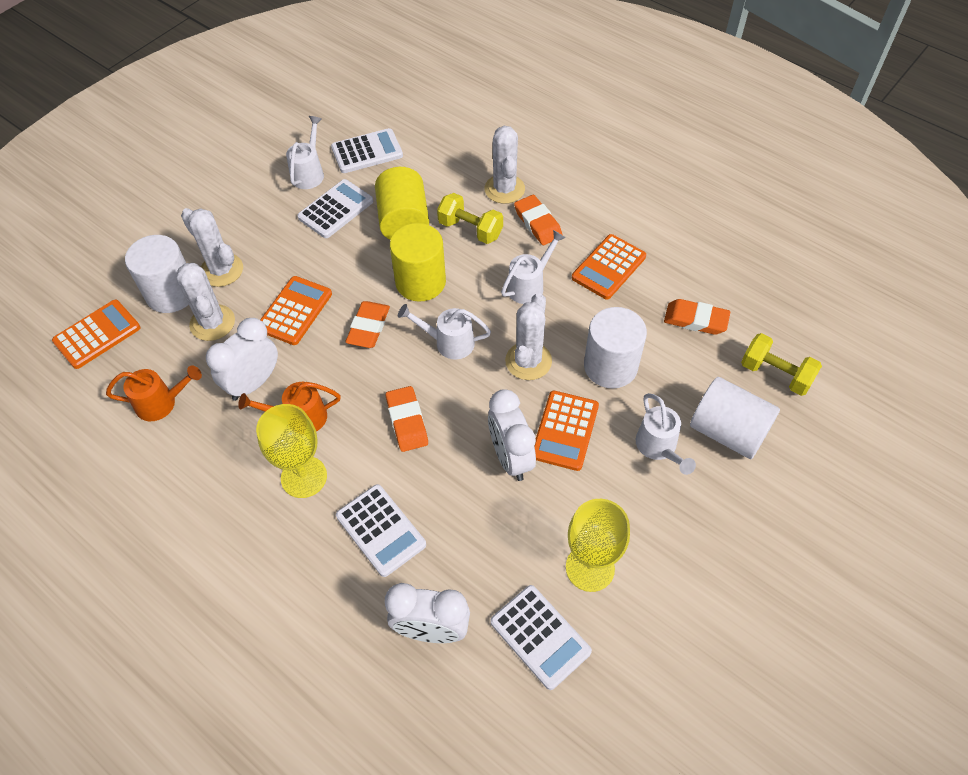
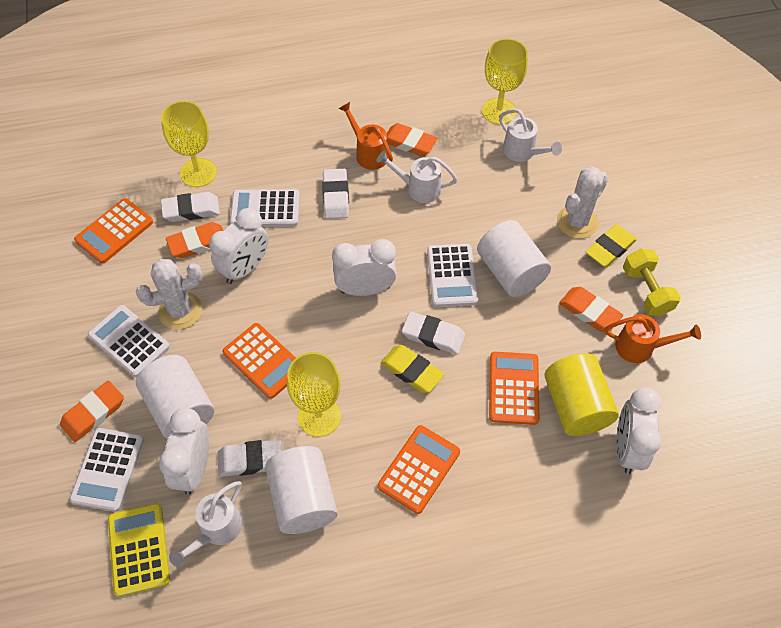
white cactus: [177,263,235,341] [181,208,243,287] [484,126,525,204] [505,293,552,380] = 4 -> [136,259,203,330] [557,166,609,239] = 2
white clock: [206,318,278,401] [385,583,470,643] [488,389,536,481] = 3 -> [159,408,209,495] [209,208,268,284] [332,239,397,296] [616,388,661,474] = 4
white eraser: none = 0 -> [161,192,220,222] [218,439,282,477] [322,169,349,219] [402,312,465,354] = 4
white watering can: [286,116,324,189] [398,304,491,359] [501,230,566,304] [636,393,696,475] = 4 -> [169,481,243,568] [376,151,458,203] [499,109,562,162] = 3
yellow calculator: none = 0 -> [108,503,170,597] = 1
yellow cylinder: [375,167,429,240] [390,223,446,302] = 2 -> [545,353,619,436] = 1
yellow dumbbell: [437,193,503,244] [741,333,822,396] = 2 -> [623,249,681,316] = 1
yellow eraser: none = 0 -> [381,345,444,393] [585,224,637,267] = 2
yellow goblet: [256,404,327,498] [566,499,630,592] = 2 -> [161,101,217,187] [287,352,341,437] [482,38,528,125] = 3

